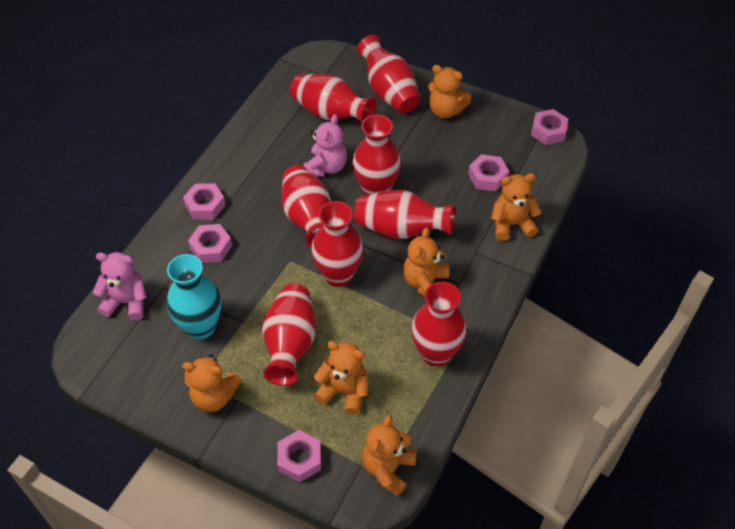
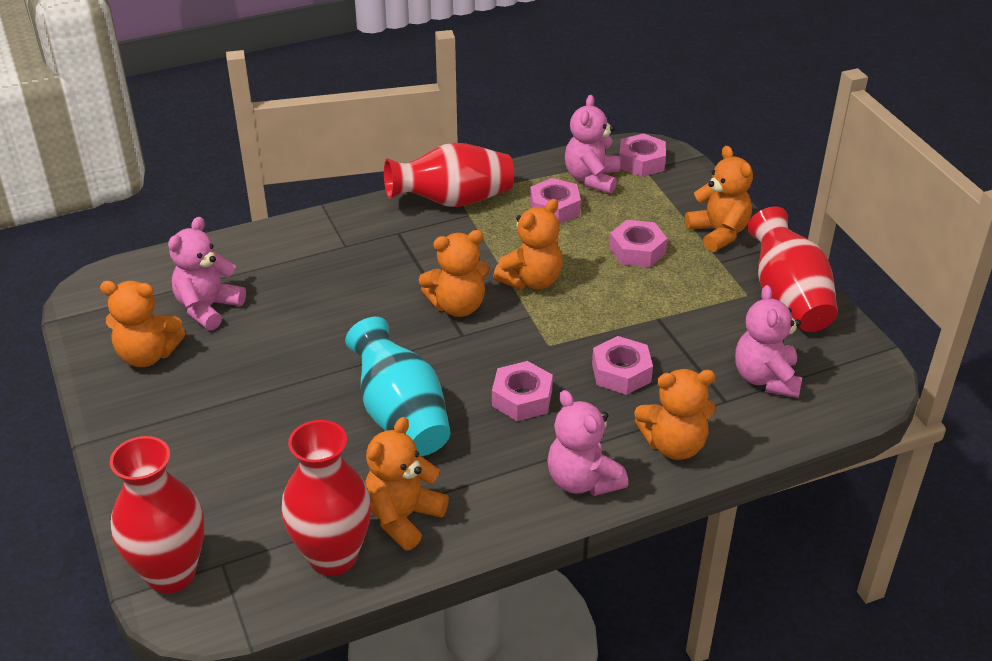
pink teddy bear: [93,252,147,321] [304,114,347,177] = 2 -> [168,217,246,331] [547,390,628,496] [565,95,620,194] [735,285,802,398] = 4
red vase: [262,284,316,386] [281,165,331,248] [290,74,377,123] [311,201,363,287] [352,115,401,195] [354,190,455,239] [356,35,420,113] [411,281,467,367] = 8 -> [110,436,204,593] [281,420,371,576] [384,143,514,207] [747,206,838,332] = 4

